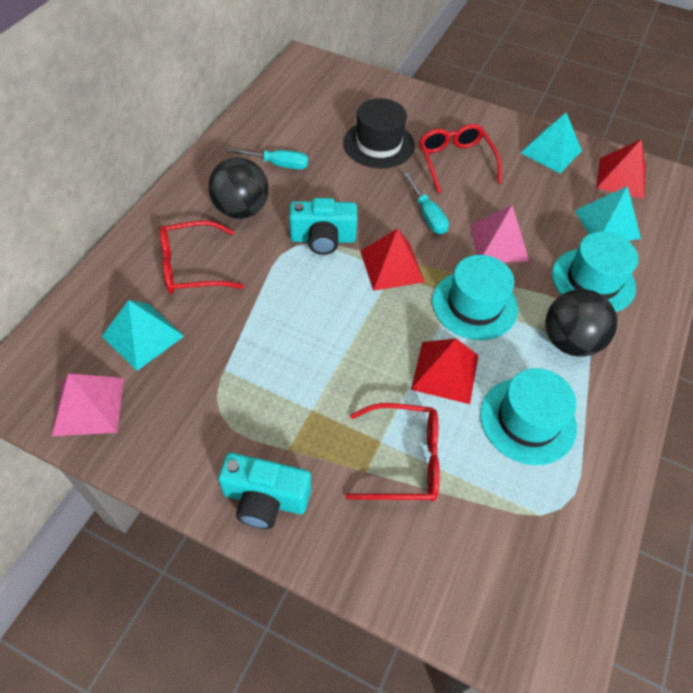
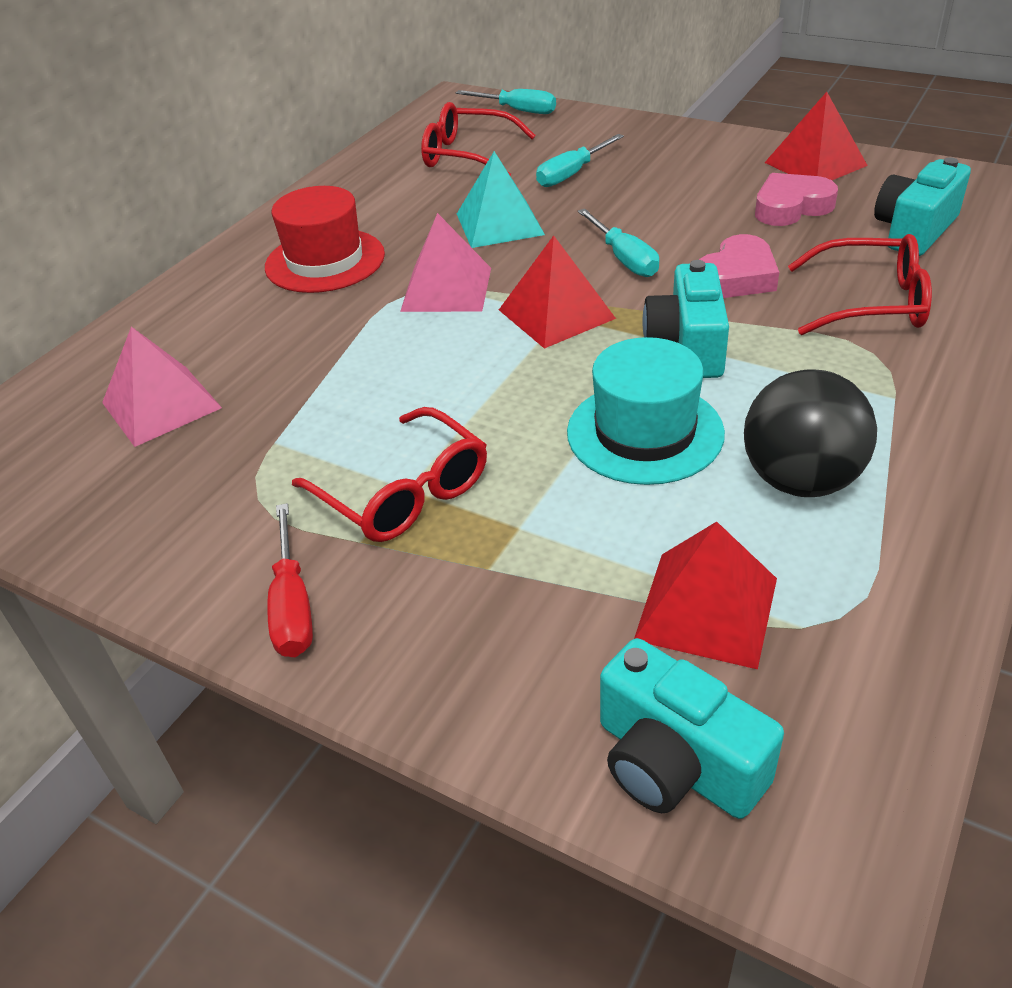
black ball: [208,157,269,219] [545,289,617,357] = 2 -> [744,369,877,497] = 1
black hat: [343,98,415,168] = 1 -> none = 0
pink heart: none = 0 -> [699,234,779,298] [755,173,838,226] = 2
red hat: none = 0 -> [265,186,385,293] = 1
red screwdriver: none = 0 -> [267,503,313,657] = 1
turquoise camera: [218,453,311,529] [289,198,358,255] = 2 -> [600,638,784,819] [643,260,729,378] [874,157,971,256] = 3
turquoise hat: [432,255,518,340] [480,368,577,465] [552,232,639,312] = 3 -> [567,337,725,485] = 1
turquoise pyramid: [102,300,184,371] [521,113,582,173] [574,186,641,241] = 3 -> [457,151,545,248] = 1
turquoise screwdriver: [226,148,308,170] [403,172,449,234] = 2 -> [456,89,556,114] [536,134,624,187] [578,209,659,277] = 3

